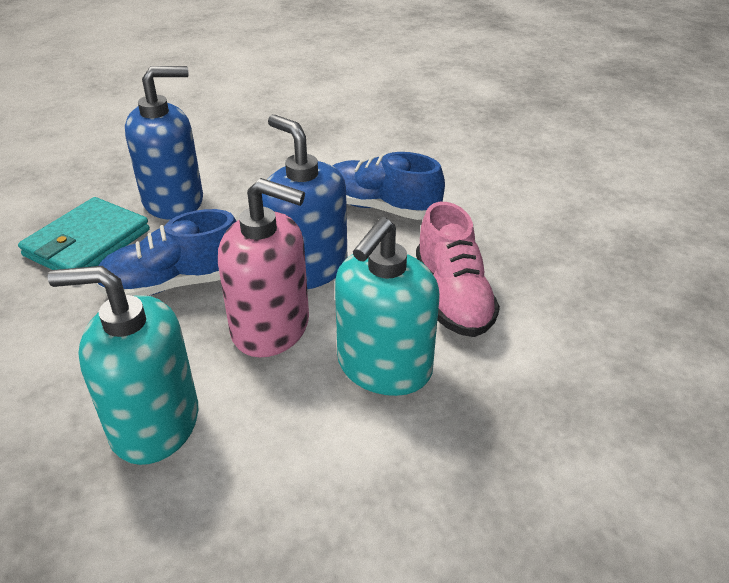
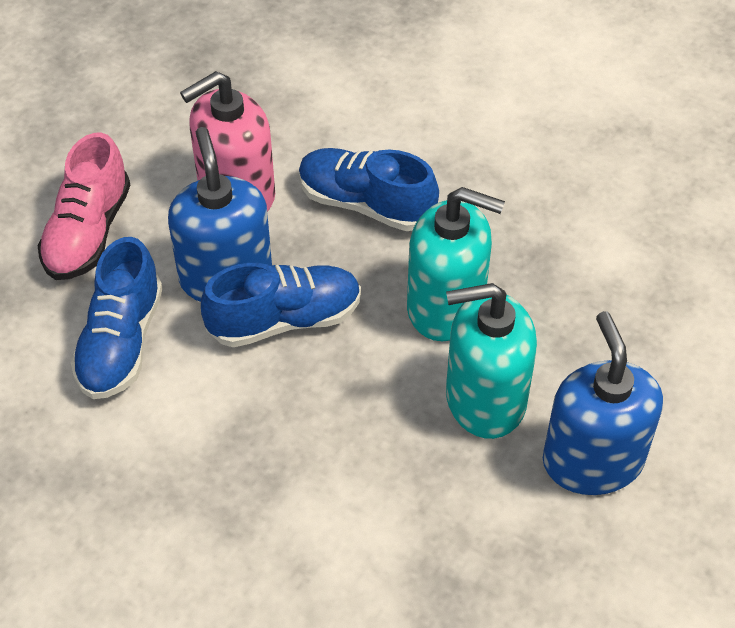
blue shoe: [96,209,236,296] [333,152,445,220] = 2 -> [71,237,163,399] [201,263,361,347] [299,148,439,231] = 3
turquoise wallet: [18,197,150,270] = 1 -> none = 0

